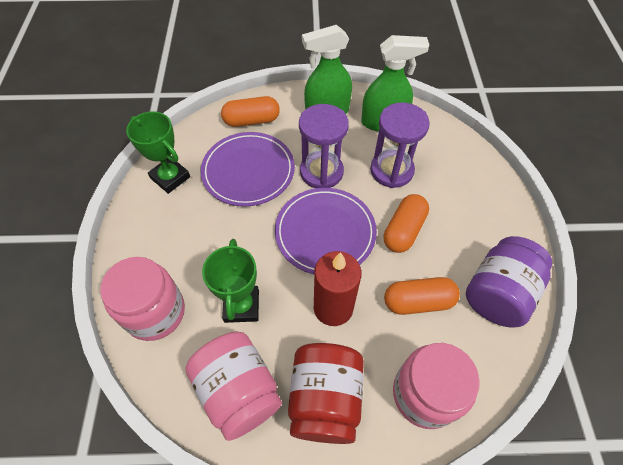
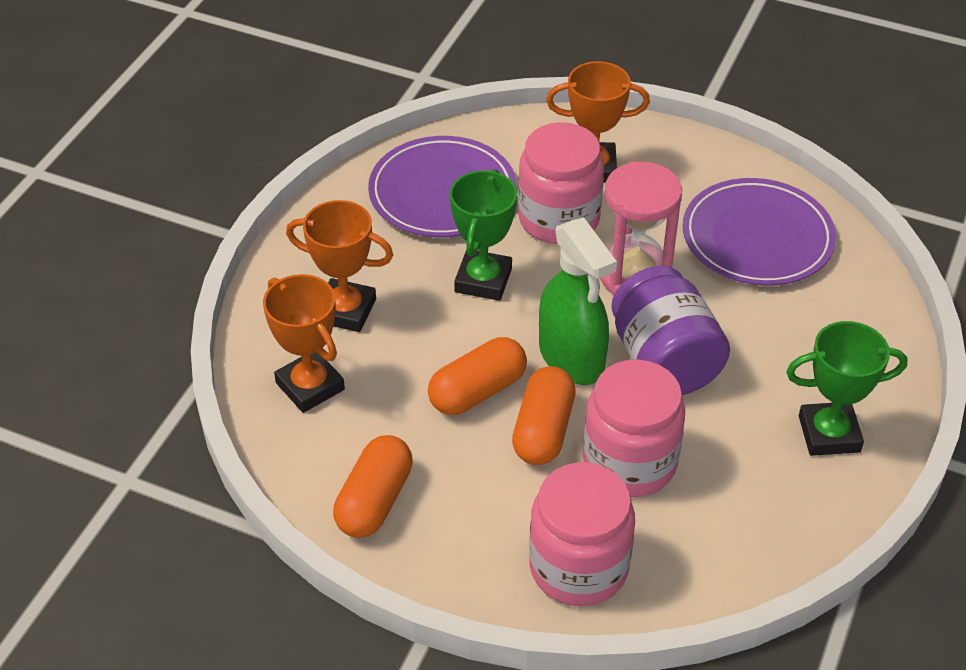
green spray bottle: [302,25,352,114] [361,35,429,132] = 2 -> [539,217,617,385] = 1
orange trophy: none = 0 -> [263,274,345,413] [286,200,393,332] [546,61,650,183] = 3
pink hourglass: none = 0 -> [600,162,682,295] = 1
purple hourglass: [299,104,349,188] [370,103,430,188] = 2 -> none = 0
red candle: [314,251,362,326] = 1 -> none = 0
red jar: [288,343,364,444] = 1 -> none = 0

